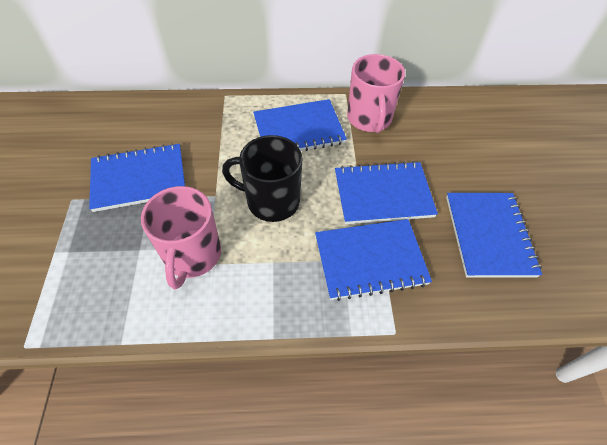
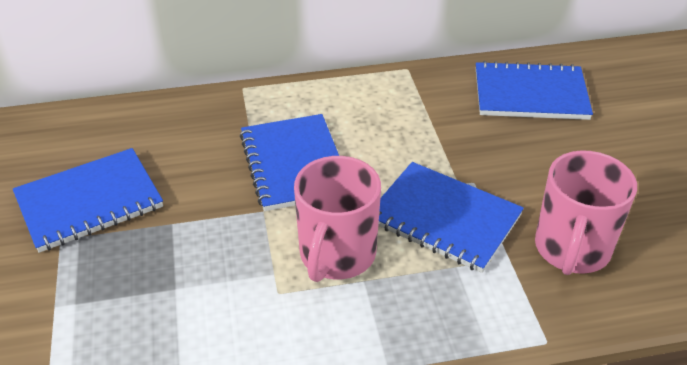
black mug: [222,135,302,222] = 1 -> none = 0
blue notebook: [89,143,185,212] [253,99,347,151] [315,219,432,301] [335,161,438,224] [446,193,542,277] = 5 -> [13,148,163,253] [240,114,339,211] [378,162,524,273] [476,61,593,120] = 4

